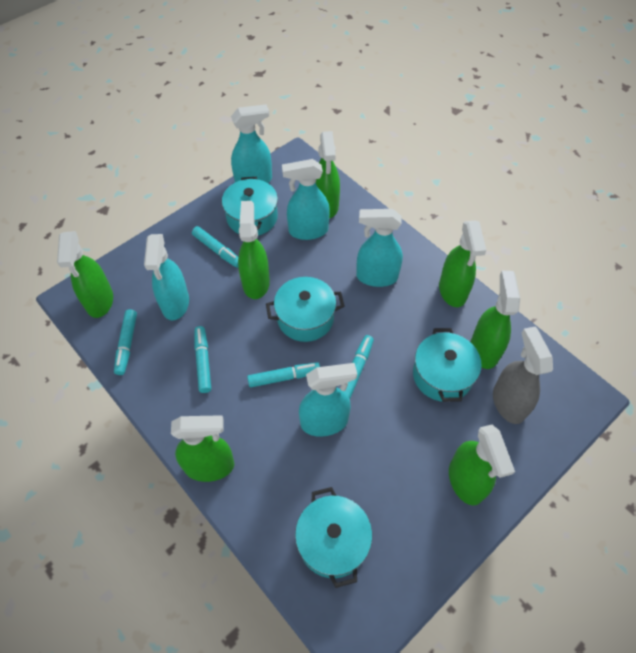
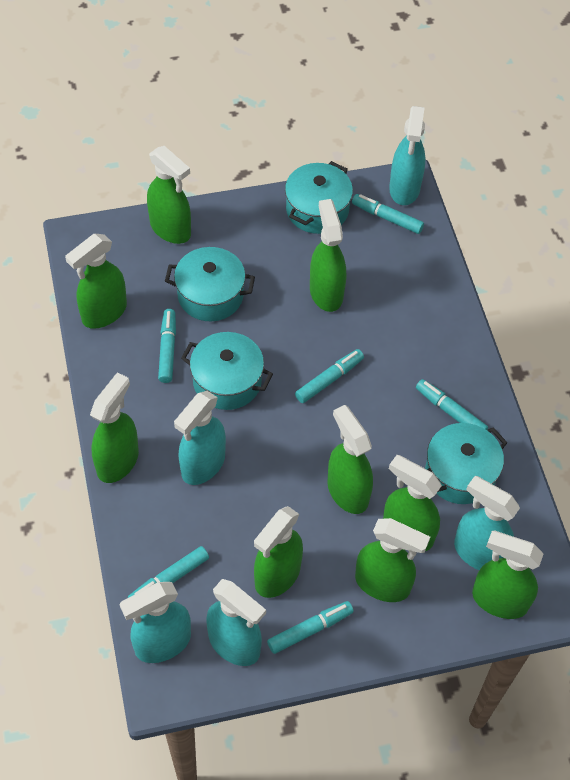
green spray bottle: [57,231,113,318] [171,415,234,482] [238,201,270,299] [316,131,340,218] [439,221,487,307] [449,425,515,505] [471,271,520,369] = 7 -> [65,234,127,329] [90,372,139,483] [147,146,191,244] [254,506,303,598] [310,199,346,312] [327,405,373,514] [355,518,430,602] [383,455,442,551] [472,531,543,619] = 9
grey spray bottle: [493,327,553,424] = 1 -> none = 0
turquoise marker: [114,309,137,375] [192,226,238,268] [195,326,211,393] [247,362,320,387] [344,335,374,399] = 5 -> [128,546,209,598] [158,309,176,383] [267,601,354,654] [295,349,364,403] [352,194,424,234] [416,379,488,430] = 6

